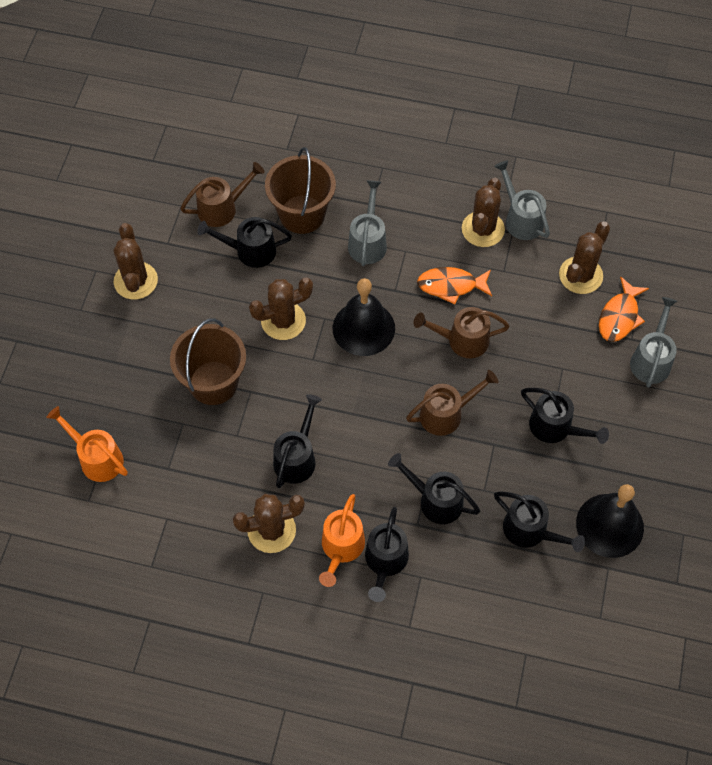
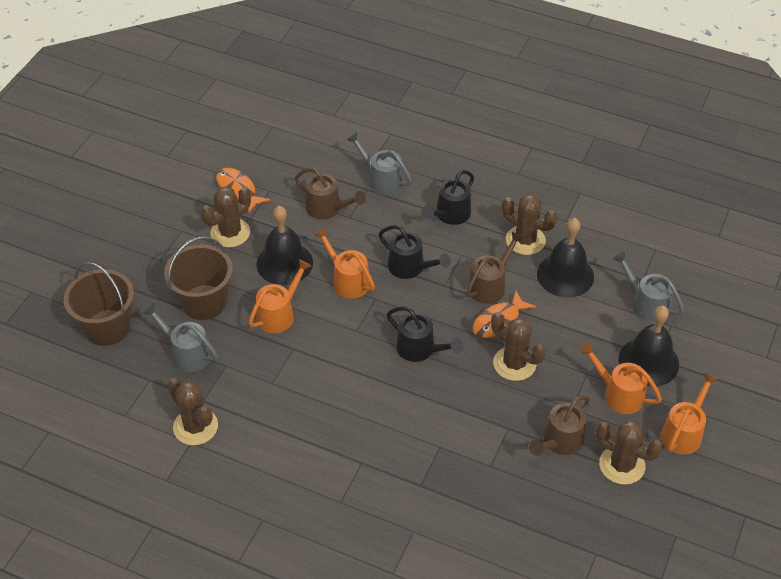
black bell: [333,278,395,356] [576,484,644,558] = 2 -> [257,206,313,285] [537,218,594,297] [619,306,679,387] = 3
black watering can: [197,217,292,268] [273,394,322,488] [365,507,409,602] [388,453,480,524] [494,491,585,552] [521,388,609,444] = 6 -> [378,225,451,279] [387,306,463,362] [421,170,474,225] = 3
orange watering can: [47,406,128,482] [319,494,365,587] = 2 -> [249,259,311,333] [313,227,375,298] [579,343,662,414] [661,372,718,454] = 4

